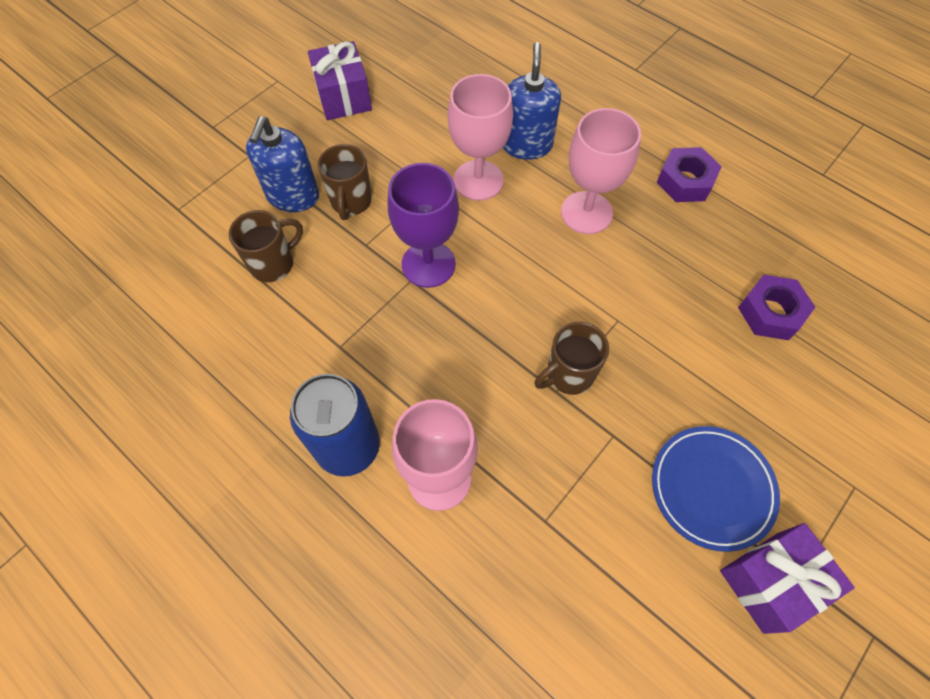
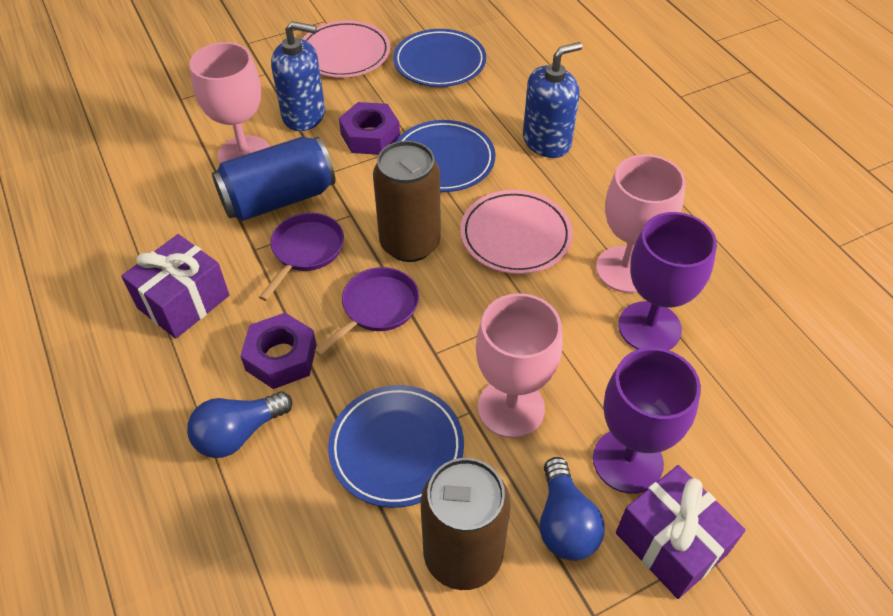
blue light bulb: none = 0 -> [187,391,292,458] [540,457,605,561] = 2
blue plate: [652,426,780,552] = 1 -> [328,385,464,508] [393,29,486,87] [396,120,495,192] = 3
brown can: none = 0 -> [373,141,441,262] [421,458,511,590] = 2
brown mug: [229,210,303,282] [318,144,372,220] [535,322,609,395] = 3 -> none = 0
pink plate: none = 0 -> [302,21,390,78] [460,190,573,274] = 2
purple goblet: [388,163,459,288] = 1 -> [593,347,701,494] [618,212,717,350] = 2
purple pan: none = 0 -> [259,213,344,301] [314,267,419,356] = 2

